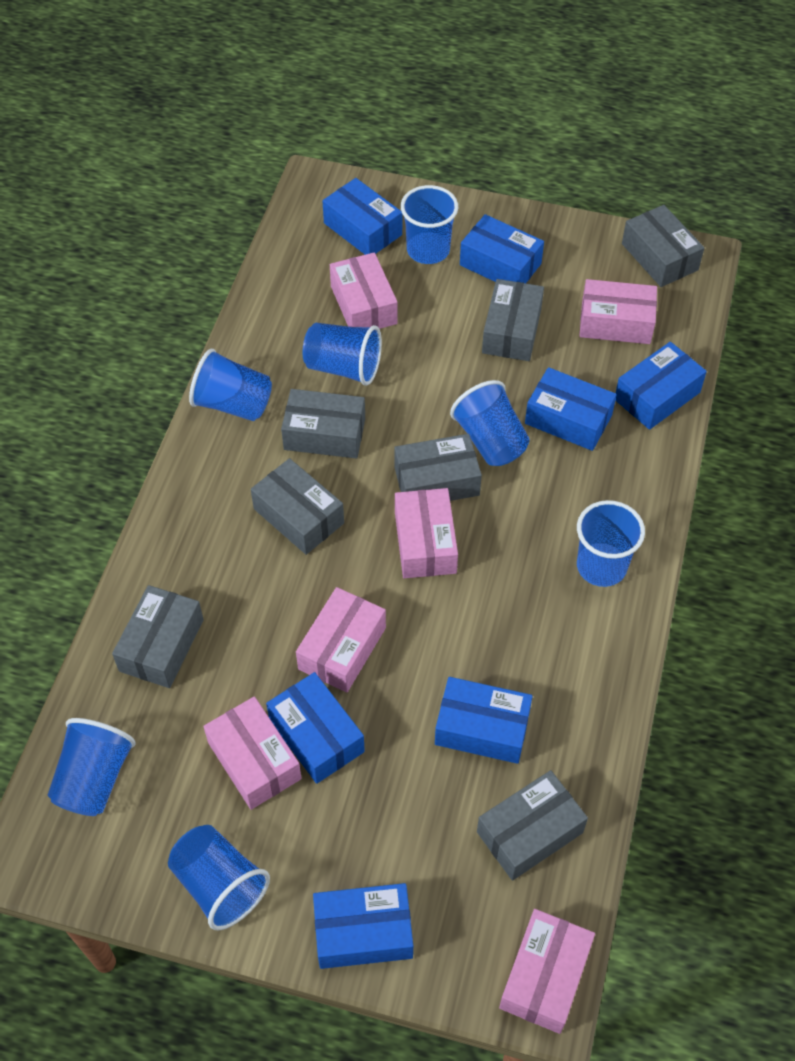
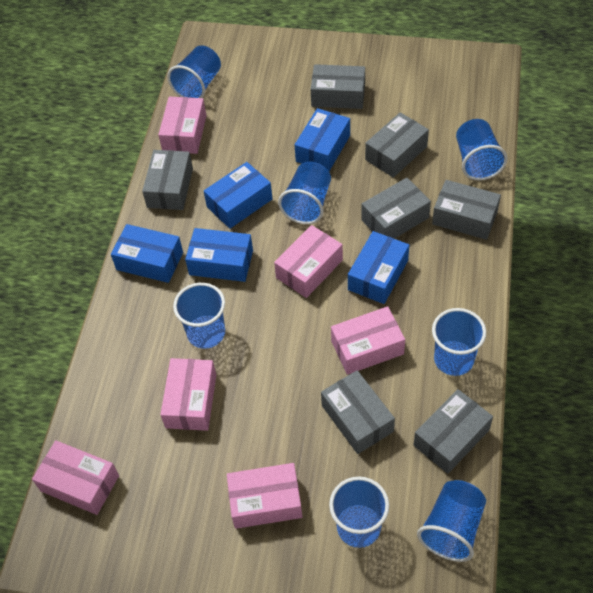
blue box: [266,672,365,784] [313,883,413,969] [322,178,402,255] [435,677,533,764] [460,214,544,283] [525,367,617,451] [615,342,707,430] = 7 -> [111,224,183,283] [185,228,253,282] [204,162,272,229] [295,108,350,171] [348,231,409,304] = 5

